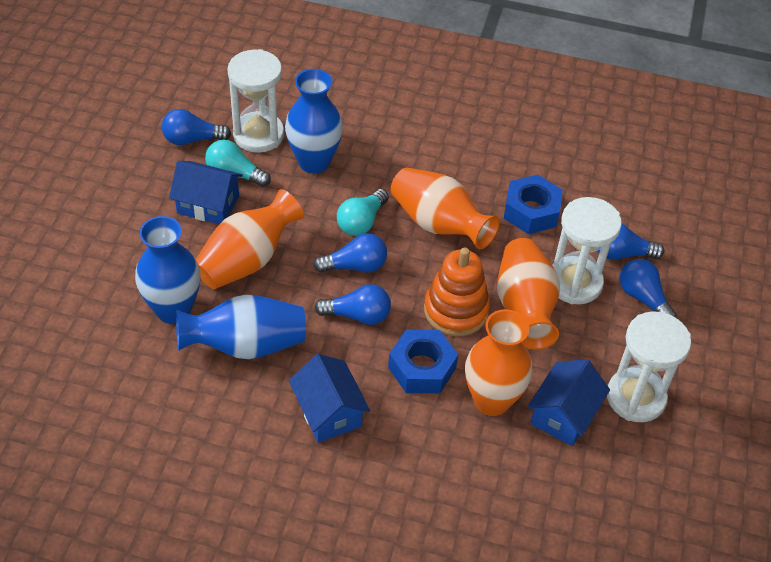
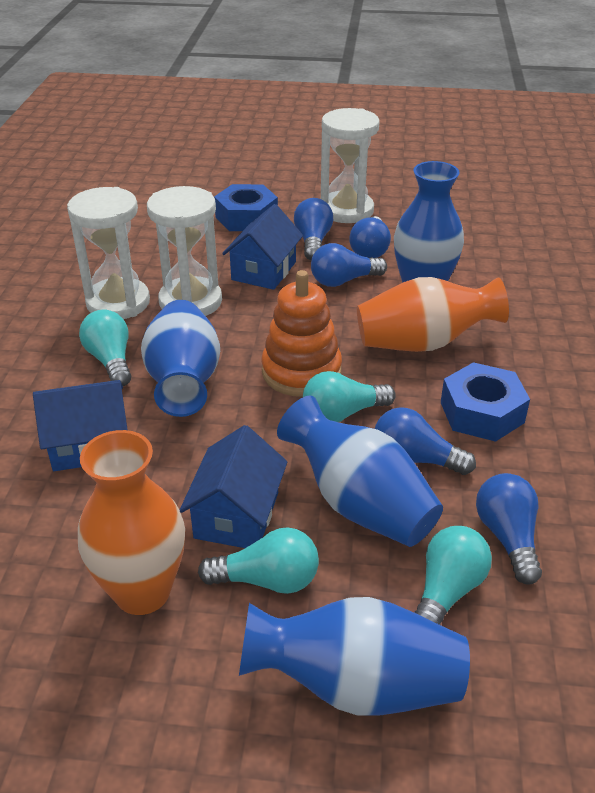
blue vase: [135,216,201,324] [176,295,306,359] [285,69,343,174] = 3 -> [141,300,220,417] [239,597,470,715] [277,396,443,547] [394,161,464,283] = 4
orange vase: [196,189,304,289] [391,167,500,249] [465,309,532,416] [497,238,560,350] = 4 -> [78,430,185,615] [357,277,509,352] = 2
turquoise light bulb: [205,140,271,187] [337,189,389,236] = 2 -> [79,310,131,386] [198,527,319,594] [303,371,396,422] [414,526,492,625] = 4

